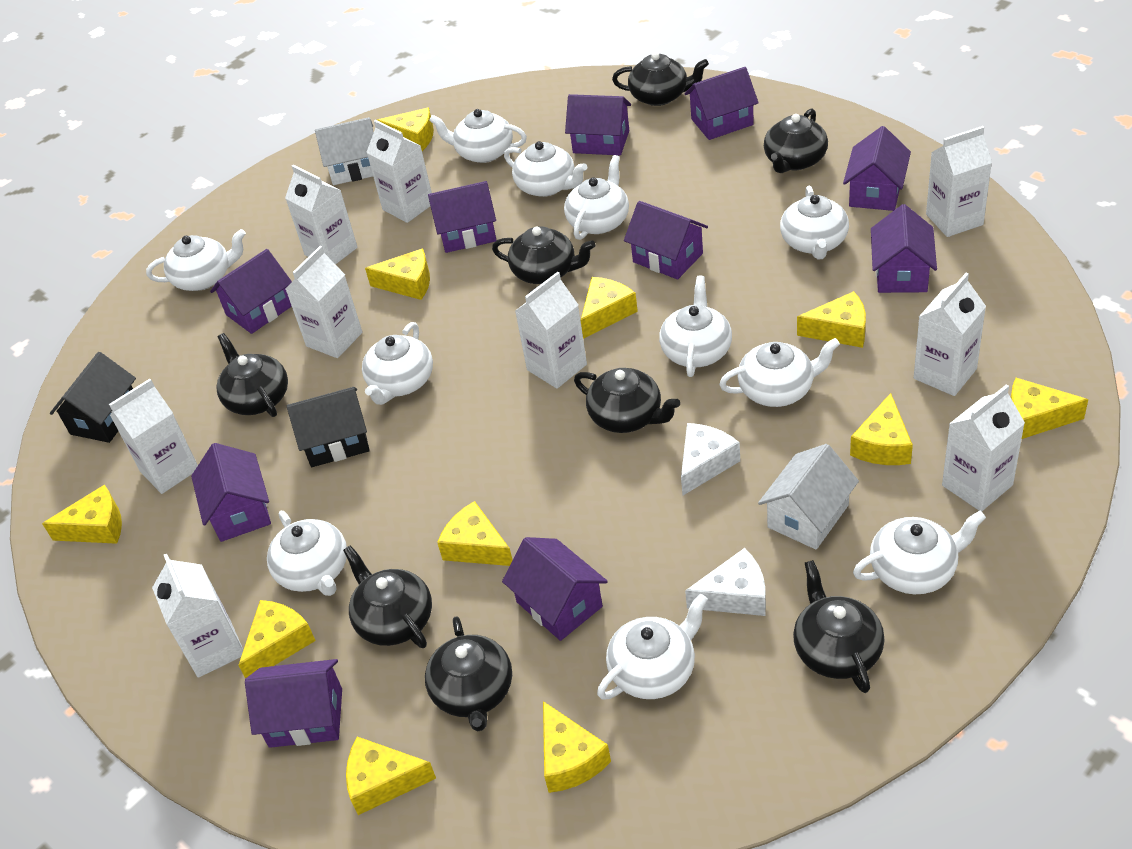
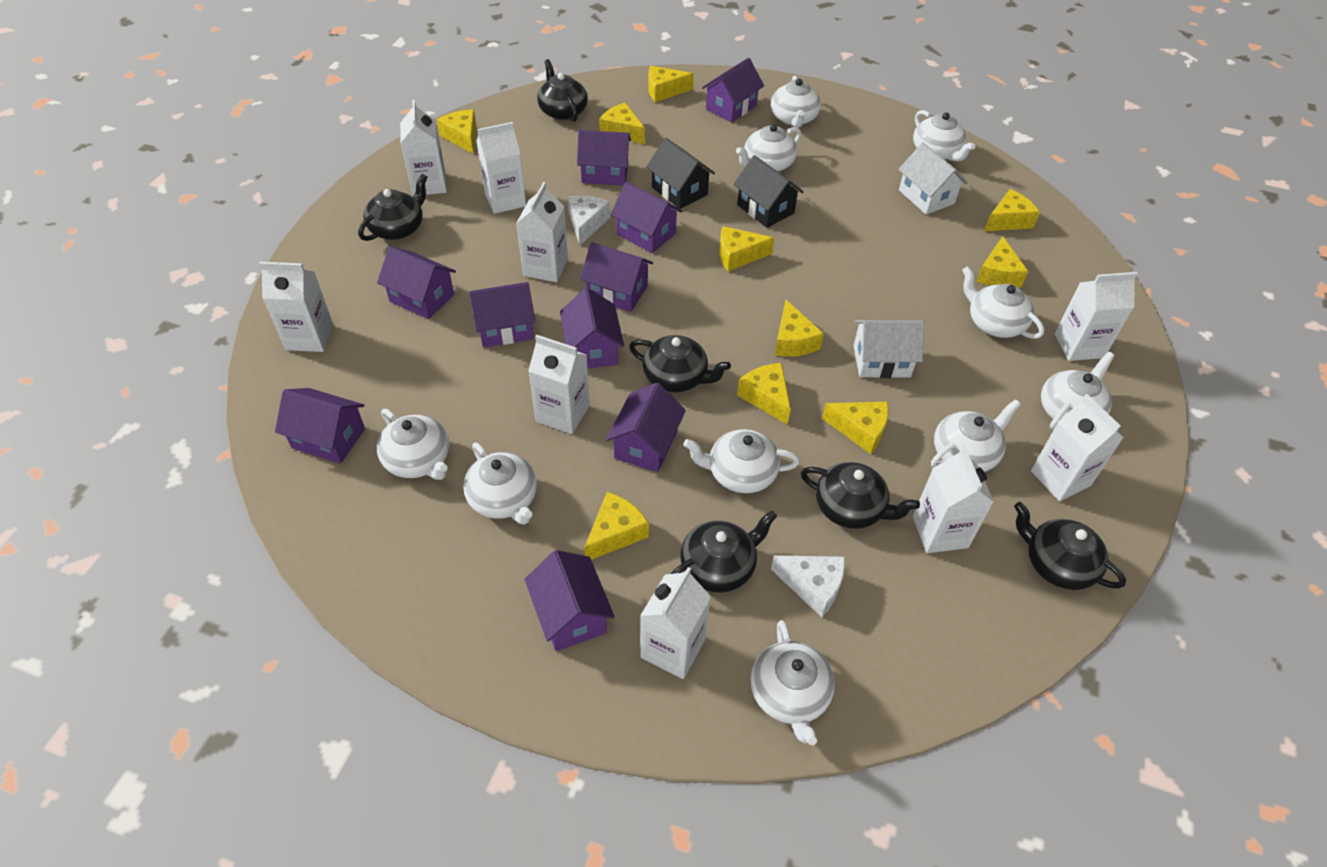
black teapot: [217,333,288,417] [343,545,432,648] [425,616,512,731] [492,226,596,284] [574,368,680,433] [612,52,709,106] [764,108,828,173] [793,560,885,693] = 8 -> [358,174,428,241] [537,59,588,122] [629,335,731,392] [671,511,777,592] [801,462,920,529] [1014,502,1126,590] = 6
white teapot: [146,229,246,291] [267,511,347,596] [362,322,433,405] [429,109,527,163] [504,141,587,197] [564,155,629,240] [597,594,708,700] [659,276,732,377] [719,338,840,407] [780,186,849,260] [853,511,986,594] = 11 -> [377,409,449,480] [463,443,537,525] [683,429,800,493] [736,124,801,172] [750,620,835,745] [771,76,821,128] [913,110,975,161] [931,399,1021,472] [962,266,1044,339] [1041,352,1115,430] = 10
yellow cheese: [42,485,122,544] [238,600,316,679] [346,737,436,815] [365,249,430,300] [377,107,434,151] [437,501,512,566] [543,701,611,793] [581,277,638,339] [797,291,866,348] [850,393,913,465] [1011,378,1089,439] = 11 -> [437,109,477,154] [584,492,649,560] [599,103,645,144] [648,66,694,102] [719,226,774,271] [737,363,791,425] [775,300,824,357] [822,402,889,454] [976,236,1028,288] [984,189,1040,231] = 10

